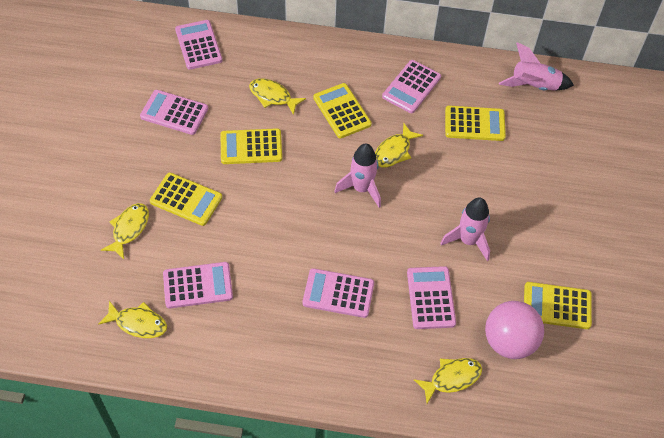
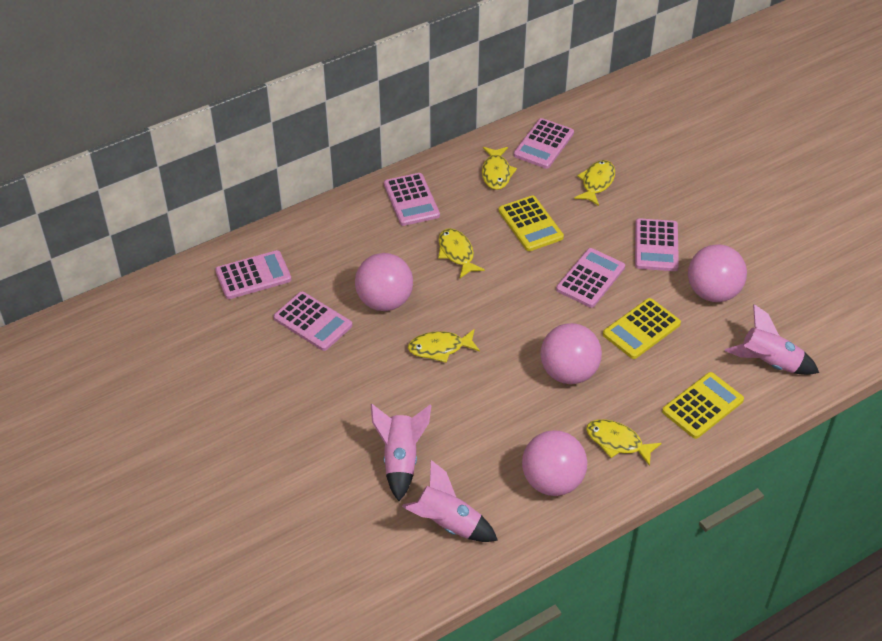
pink ball: [485,301,544,359] = 1 -> [355,253,413,311] [522,430,587,496] [540,323,602,384] [688,244,747,302] = 4
yellow calculator: [150,173,222,226] [221,128,282,164] [313,83,372,138] [445,106,506,141] [524,282,592,329] = 5 -> [499,196,564,251] [603,298,681,359] [662,372,744,439] = 3

